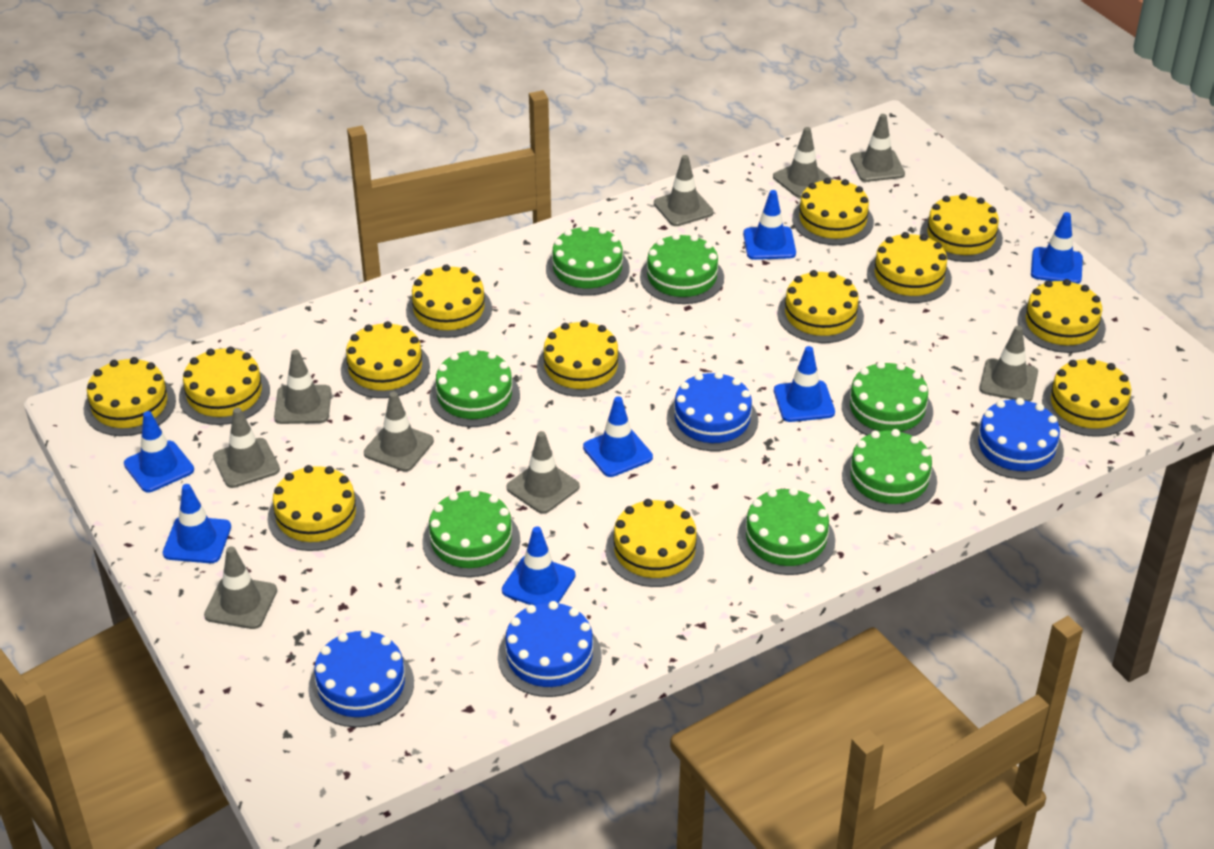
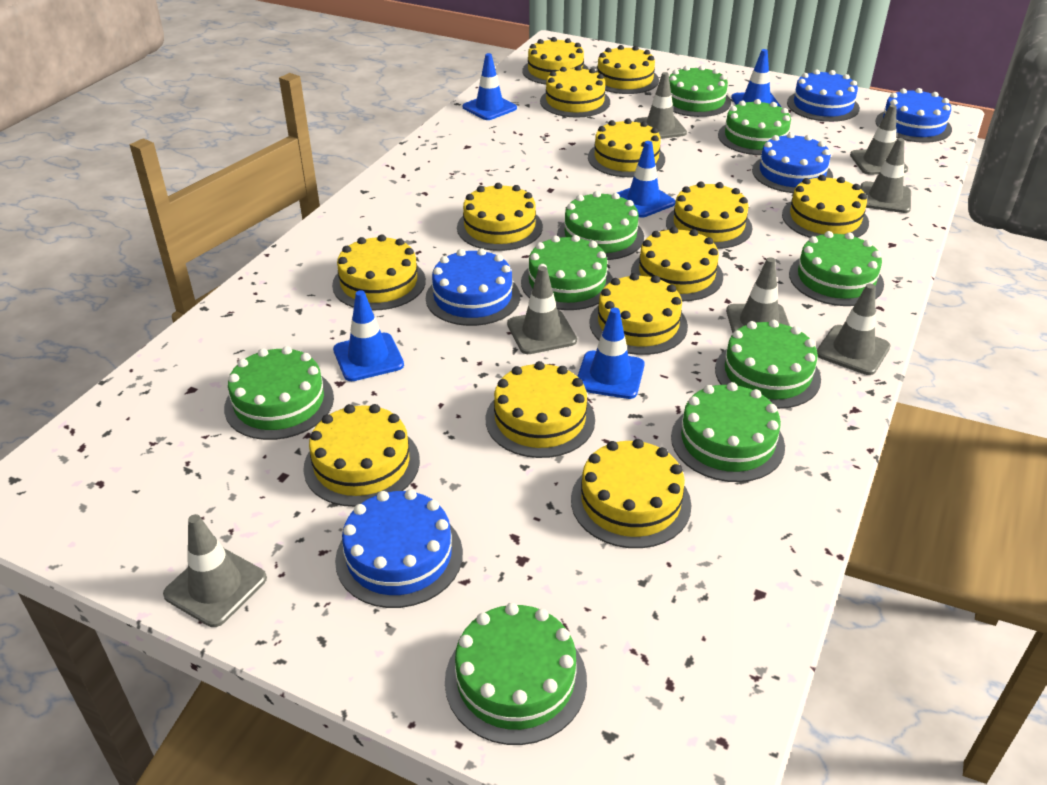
blue cake: [308,629,414,727] [498,601,602,697] [667,371,758,451] [970,398,1064,480] = 4 -> [335,489,463,608] [426,248,520,326] [752,133,833,193] [787,69,860,122] [876,88,952,143] = 5
blue traffic cone: [124,411,194,492] [163,484,231,563] [502,527,576,605] [583,397,653,477] [743,190,796,260] [774,346,835,422] [1031,212,1083,284] = 7 -> [333,290,404,381] [463,53,517,120] [577,308,645,399] [617,141,676,218] [731,49,782,108] = 5
green cake: [422,489,520,577] [430,348,520,427] [546,225,629,295] [640,233,724,304] [737,487,835,575] [842,361,933,436] [842,429,937,513] = 7 -> [224,346,334,440] [445,603,587,745] [521,235,613,310] [557,191,644,260] [669,65,731,117] [671,382,785,482] [715,320,821,409] [718,99,791,155] [789,231,884,306] = 9
grey traffic cone: [204,546,277,629] [213,407,280,488] [274,350,331,424] [364,392,434,472] [506,431,580,514] [654,155,714,226] [773,127,833,198] [850,114,905,182] [979,326,1038,401] = 9 -> [163,514,267,627] [507,266,577,354] [634,72,687,139] [726,257,790,333] [817,284,891,375] [850,105,908,175] [861,138,911,213] = 7

